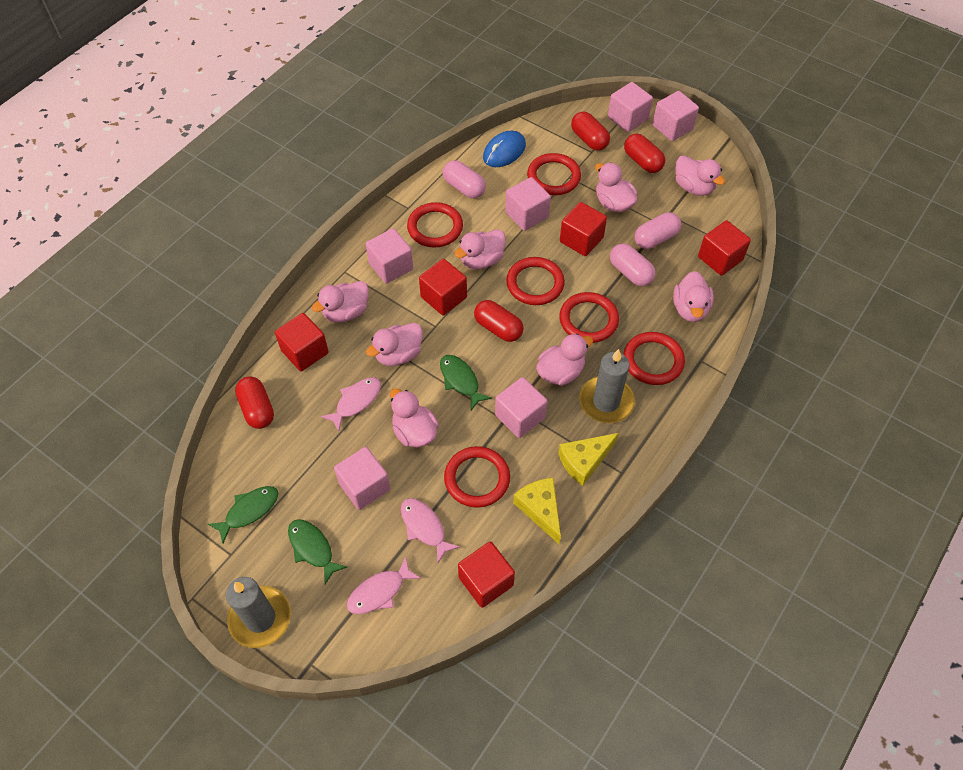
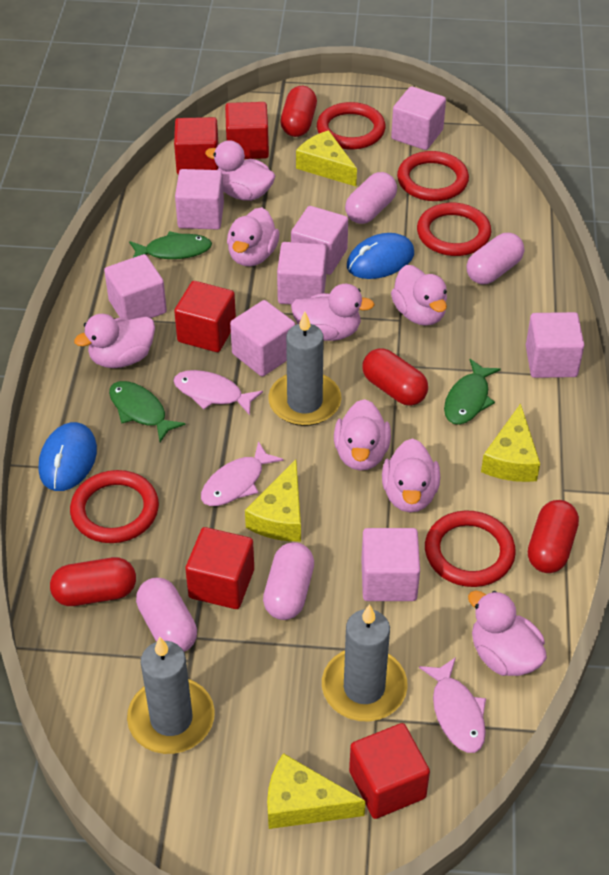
blue mouse: [483,131,526,167] = 1 -> [39,422,97,491] [347,233,414,279] = 2
grey candle: [226,577,291,648] [579,349,635,423] = 2 -> [127,637,215,754] [268,312,341,426] [322,604,408,721] = 3
pink capsule: [443,160,486,198] [610,243,655,286] [634,212,681,249] = 3 -> [136,578,197,652] [263,542,314,620] [345,172,397,224] [467,233,524,284] = 4
pink cube: [334,447,390,510] [366,228,413,284] [495,377,547,438] [505,177,551,231] [608,82,653,132] [652,91,699,141] = 6 -> [104,254,167,320] [175,169,224,229] [230,300,295,377] [277,242,327,305] [291,206,348,275] [361,528,420,601] [391,86,446,150] [526,312,584,378] = 8
red ring: [407,202,463,248] [444,446,510,508] [506,257,565,305] [527,153,581,195] [559,292,619,343] [623,332,685,385] = 6 -> [70,470,159,543] [317,102,386,150] [397,151,469,201] [417,203,491,256] [425,511,516,587] = 5
yellow cheese: [513,478,561,544] [558,433,619,486] = 2 -> [245,460,301,541] [267,753,366,829] [296,130,357,186] [481,403,540,482] = 4

